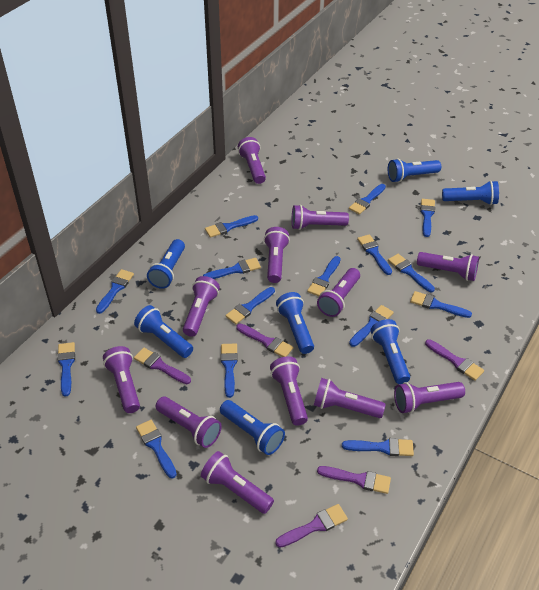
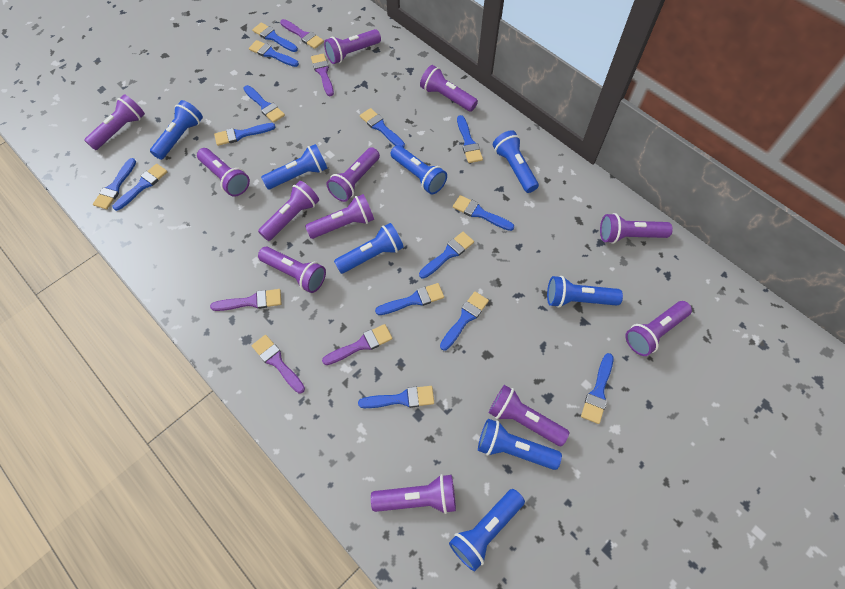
blue brush: [57,342,75,397] [96,269,134,314] [136,420,177,478] [203,258,261,279] [205,215,258,238] [221,344,238,398] [225,287,275,324] [307,256,341,296] [342,438,414,456] [349,184,386,214] [349,305,394,347] [357,234,392,275] [388,254,435,292] [410,291,472,318] [420,199,435,237] = 15 -> [93,158,136,209] [113,164,168,211] [214,123,275,146] [243,85,285,123] [249,40,299,67] [252,22,298,52] [358,386,434,408] [360,108,405,148] [375,283,444,315] [419,232,474,279] [440,292,489,351] [453,195,514,231] [457,115,483,163] [581,353,613,424] = 14
blue flashlight: [134,305,193,358] [147,239,185,289] [220,400,285,455] [276,292,314,354] [370,319,410,384] [388,158,441,182] [442,181,499,205] = 7 -> [150,100,203,160] [261,144,328,189] [334,223,404,274] [390,145,447,194] [449,489,525,571] [478,419,562,470] [493,130,539,193] [547,276,623,308] = 8

